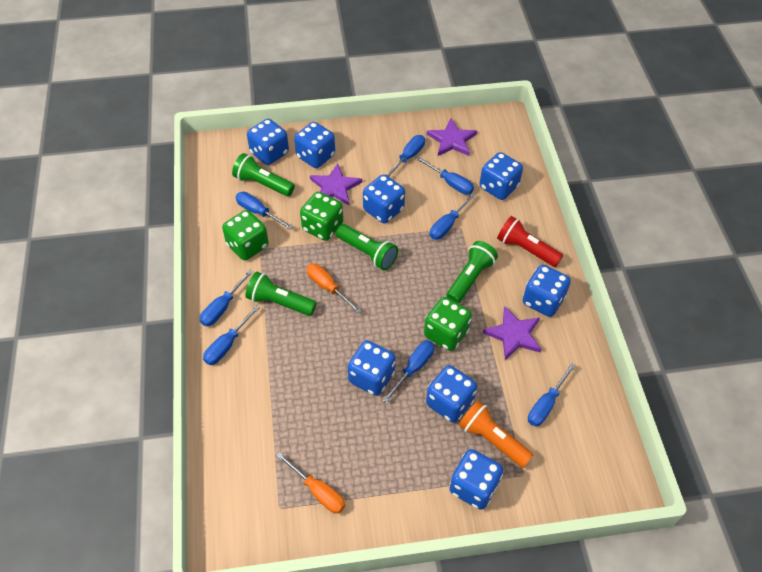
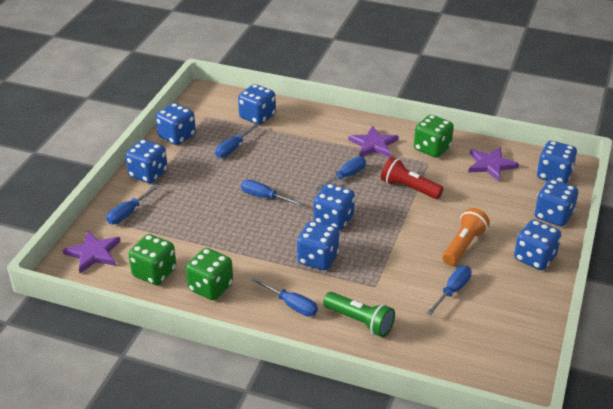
blue screwdriver: [200,270,253,326] [203,306,259,365] [235,192,293,229] [383,340,434,403] [386,135,425,177] [416,157,474,195] [430,193,476,240] [528,363,576,426] = 8 -> [106,184,160,224] [215,123,260,158] [241,180,304,206] [251,277,318,316] [315,157,366,191] [427,266,472,315] = 6
green flashlight: [232,153,295,196] [246,272,317,316] [336,224,398,270] [447,241,498,303] = 4 -> [323,292,395,337] = 1
orange screwdriver: [277,452,345,514] [306,263,362,314] = 2 -> none = 0

